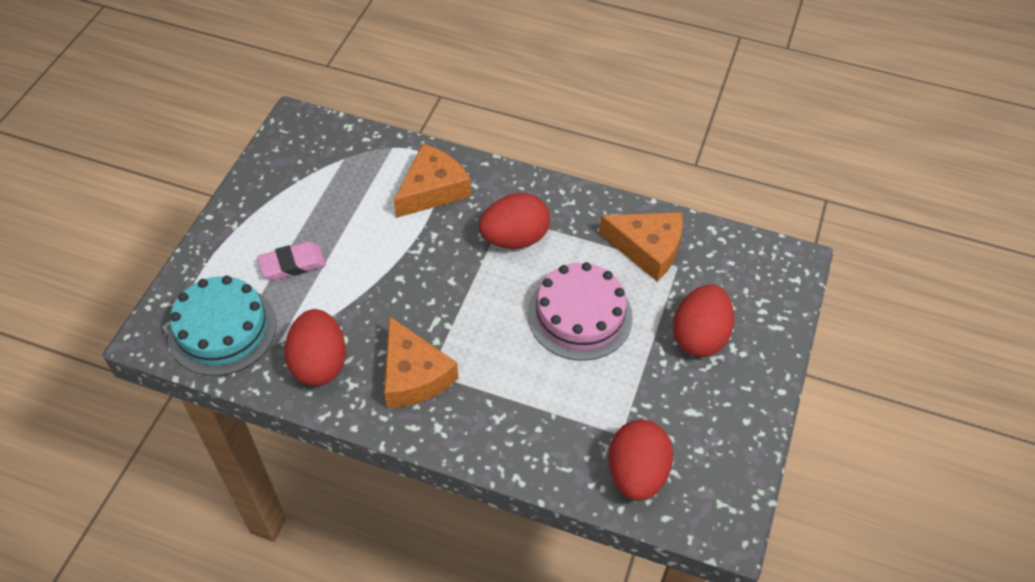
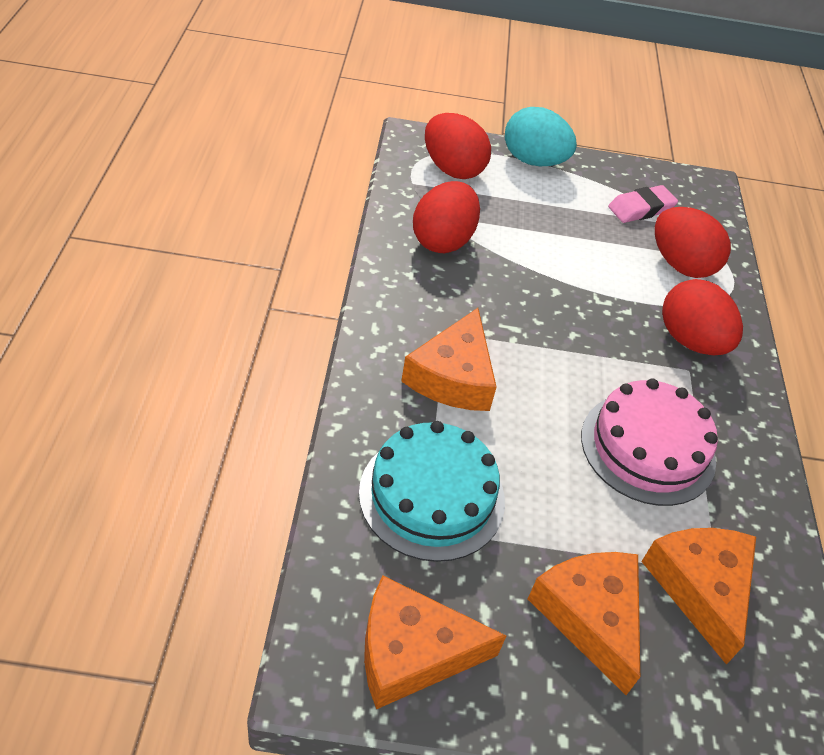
orange cheese: [384,316,458,408] [394,144,471,218] [599,212,683,281] = 3 -> [364,575,506,709] [401,308,497,411] [528,552,640,695] [641,528,756,665] = 4
turquoise egg: none = 0 -> [505,107,577,166] = 1

